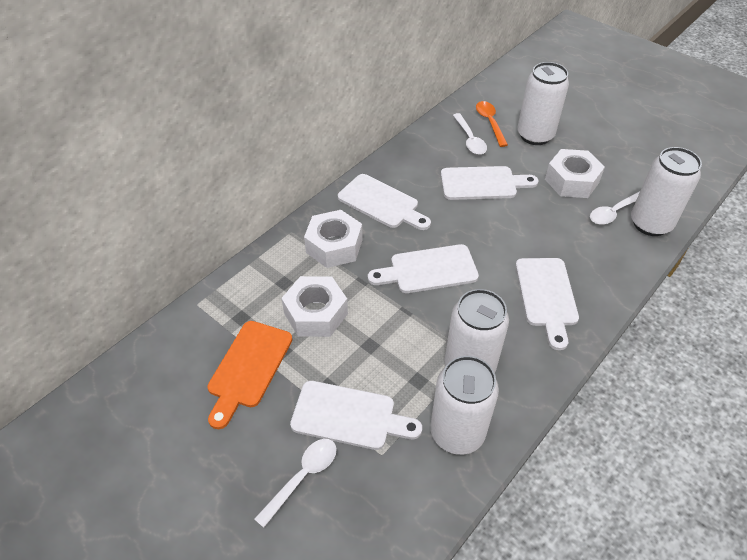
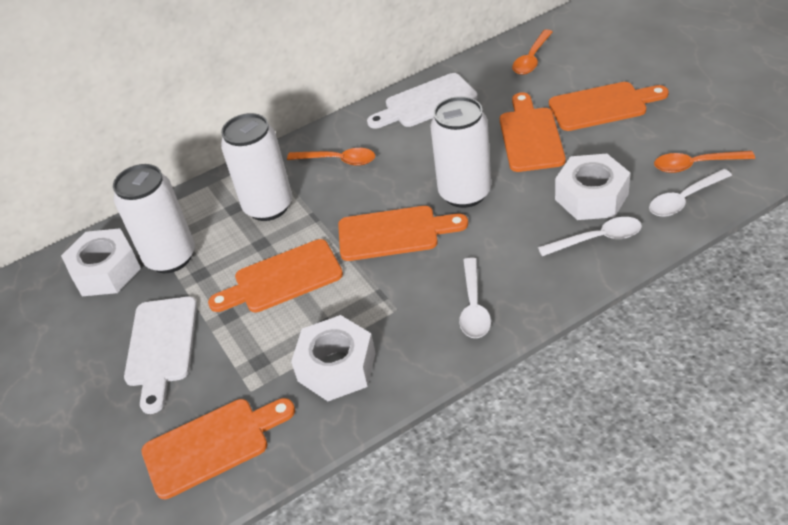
orange cutting board: [207,321,292,429] = 1 -> [141,398,295,499] [208,239,343,313] [338,206,468,261] [500,92,566,172] [549,82,669,131] = 5
orange spoon: [476,101,508,147] = 1 -> [287,148,375,166] [512,29,553,75] [654,151,755,173] = 3
white can: [430,356,499,455] [445,289,509,373] [517,62,569,145] [631,147,702,236] = 4 -> [113,164,195,273] [221,113,292,221] [430,96,491,208] = 3
white cutting board: [290,381,422,450] [338,174,431,230] [368,244,479,293] [441,166,538,200] [515,258,579,350] = 5 -> [124,297,197,414] [367,73,478,129] = 2

